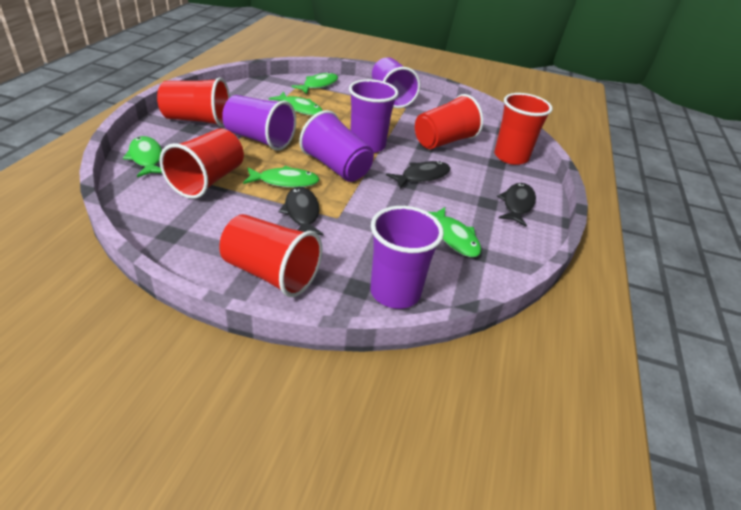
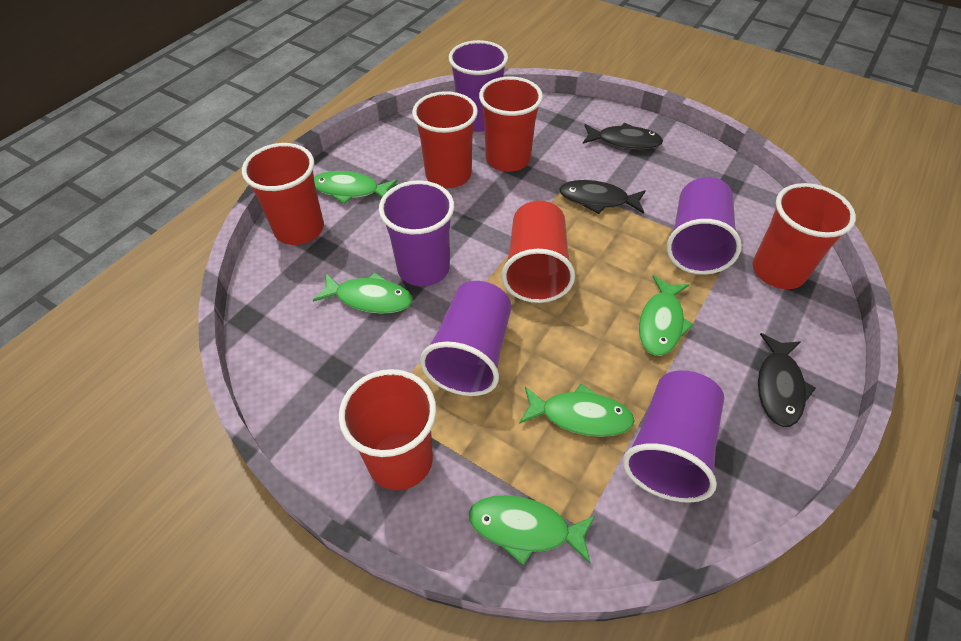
red cup: [157,77,230,127] [160,128,244,199] [220,214,322,297] [415,94,483,149] [494,93,553,165] = 5 -> [242,143,324,245] [339,369,436,490] [412,91,478,188] [479,77,543,172] [502,201,575,303] [753,183,856,289] = 6

